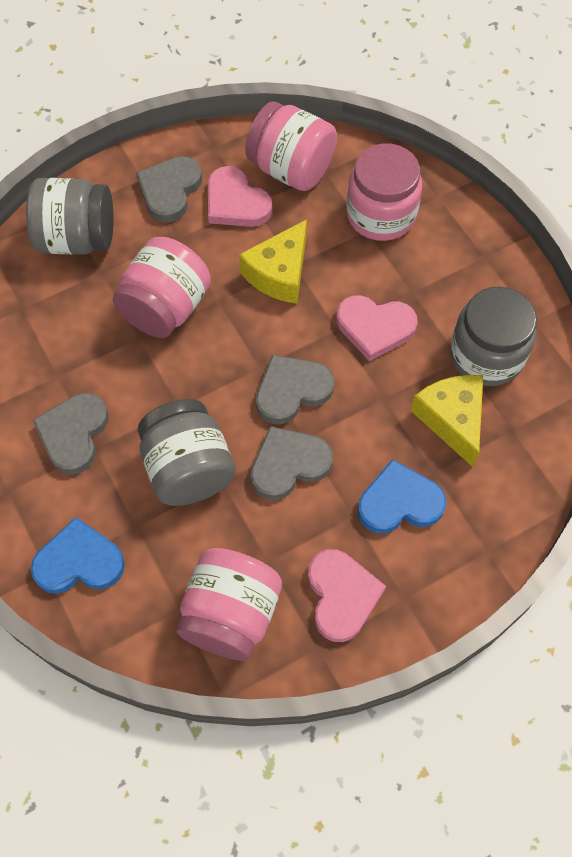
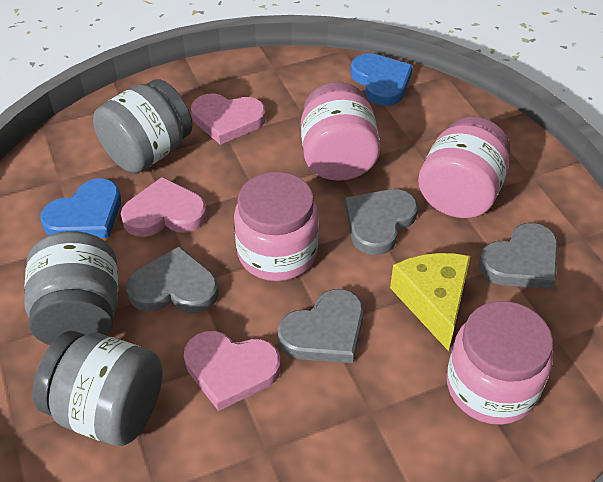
yellow cheese: [239,219,307,304] [411,375,483,467] = 2 -> [390,253,470,351] = 1

